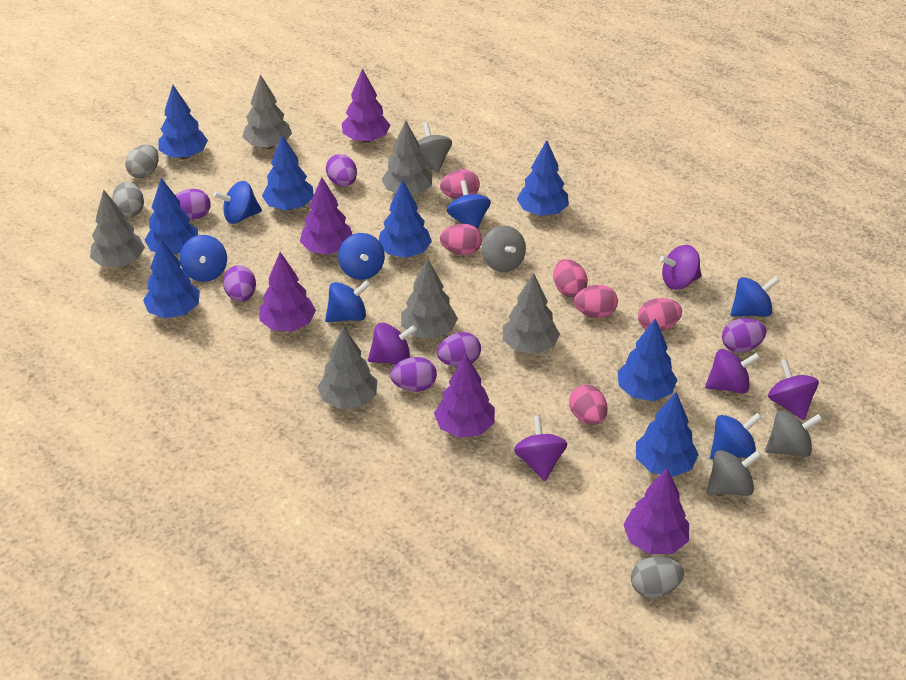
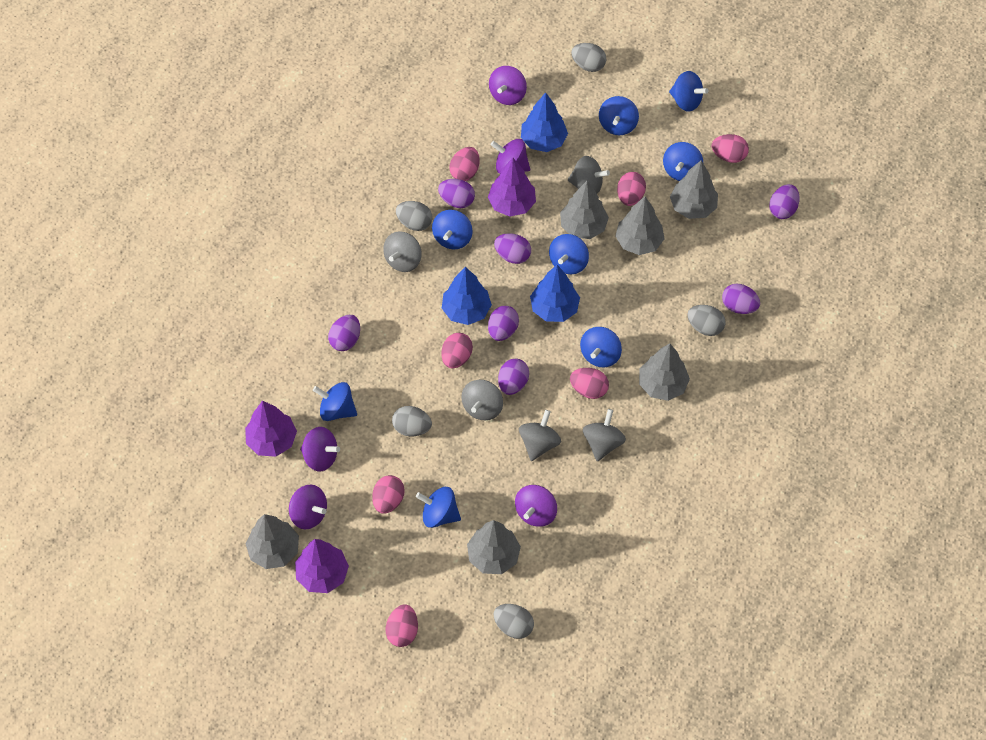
blue spinning top: [180,235,227,282] [213,181,262,224] [325,280,370,322] [338,233,385,280] [447,180,491,229] [710,413,762,459] [731,276,779,317] = 7 -> [313,382,357,421] [416,487,461,528] [432,210,473,249] [549,234,589,274] [580,327,622,368] [599,96,639,135] [663,142,703,181] [669,71,709,112] = 8
blue tree: [143,238,200,318] [145,178,198,254] [158,85,208,159] [262,135,314,210] [379,180,432,258] [517,140,569,216] [618,318,677,401] [636,392,699,477] = 8 -> [442,267,492,325] [521,92,568,152] [530,265,580,322] = 3
grey egg: [112,182,144,217] [125,144,159,178] [631,557,684,598] = 3 -> [392,406,432,436] [396,201,432,231] [494,604,534,639] [571,43,606,72] [687,305,725,336] = 5
grey spinning top: [418,122,452,172] [482,225,526,272] [707,450,762,496] [765,411,822,457] = 4 -> [383,231,422,272] [461,380,503,420] [519,410,561,461] [568,156,610,194] [583,409,626,461] = 5
pink egg: [440,169,480,199] [440,224,482,255] [554,259,588,297] [569,384,607,425] [574,285,618,318] [638,298,682,331] = 6 -> [372,475,405,514] [386,604,418,647] [441,333,473,368] [450,147,480,181] [570,368,609,399] [617,172,646,206] [712,134,749,163] = 7
purple egg: [175,189,211,220] [223,265,256,302] [326,154,357,187] [390,357,437,392] [437,332,481,367] [722,318,767,353] = 6 -> [328,315,360,351] [438,179,475,208] [488,306,519,341] [494,233,531,264] [498,358,529,395] [722,284,760,314] [769,184,800,219] = 7
purple tree: [259,252,316,332] [300,177,353,254] [342,68,390,143] [434,354,495,438] [623,469,689,554] = 5 -> [245,401,297,457] [295,539,349,593] [488,158,536,217] = 3

